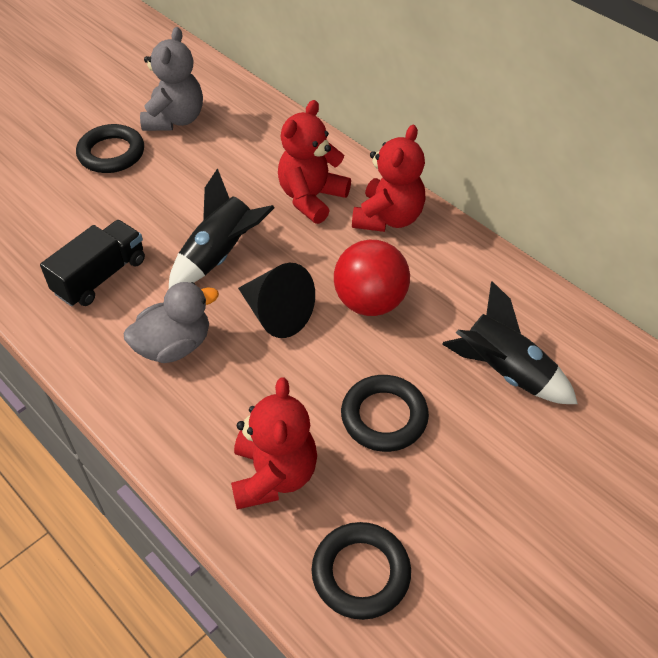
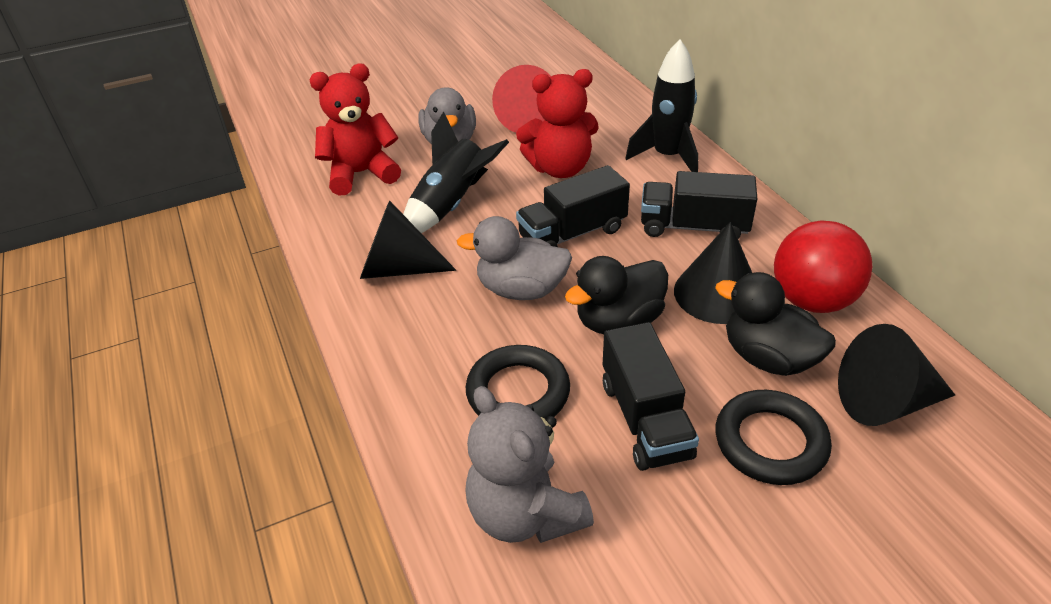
black cone: [238,263,315,338] = 1 -> [360,200,456,279] [674,222,752,324] [838,324,955,426] = 3
black duck: none = 0 -> [565,256,668,334] [715,272,836,376] = 2
black ring: [76,124,144,173] [312,522,411,620] [341,375,429,452] = 3 -> [466,345,570,419] [716,390,832,485] = 2
black truck: [40,220,145,307] = 1 -> [516,165,630,247] [603,322,699,471] [641,171,757,239] = 3
grey duck: [124,282,219,363] = 1 -> [419,88,476,144] [457,216,572,300] = 2
red cone: none = 0 -> [492,65,551,133] = 1
red teddy bear: [231,378,317,509] [278,100,351,224] [352,125,426,232] = 3 -> [309,64,401,196] [516,69,599,178] = 2

